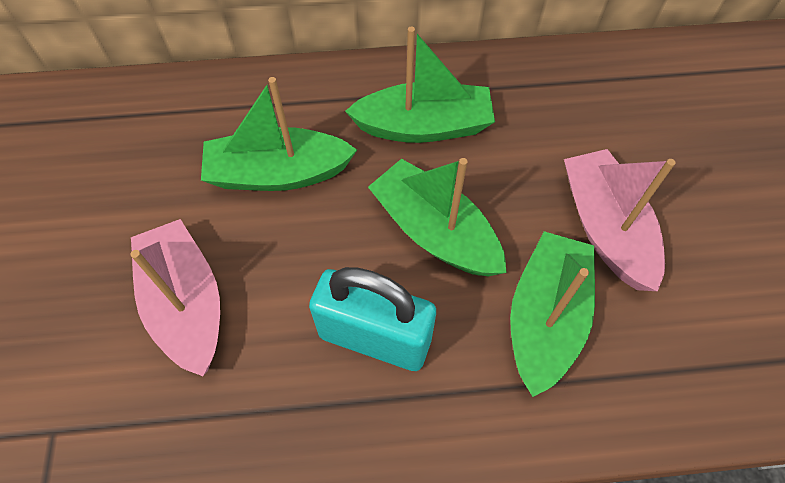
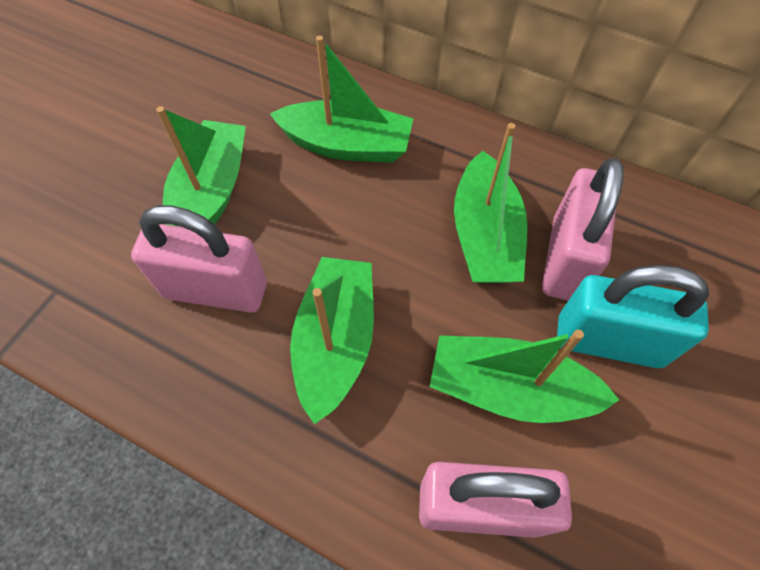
green boat: [201,77,357,191] [345,27,495,143] [368,158,507,276] [510,231,595,397] = 4 -> [156,106,246,227] [270,35,414,163] [290,257,374,424] [430,330,619,423] [454,123,527,283] = 5
pink boat: [130,219,220,376] [564,149,675,291] = 2 -> none = 0
pink padlock: none = 0 -> [131,205,267,313] [419,462,572,538] [542,157,624,301] = 3

